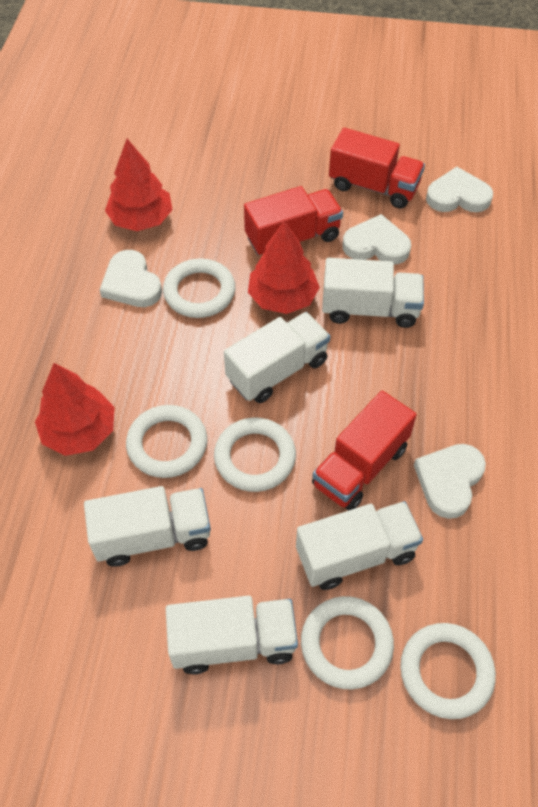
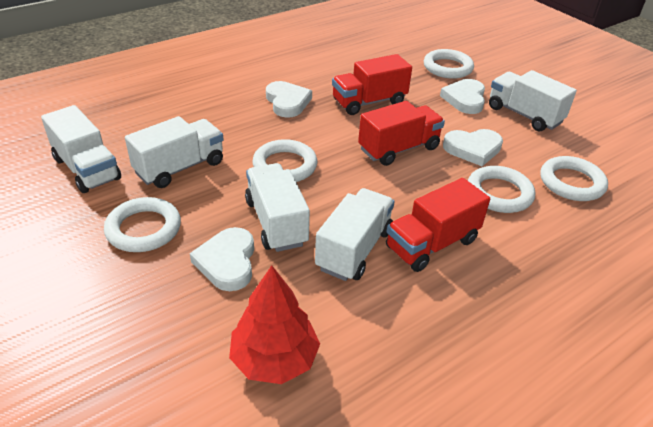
red tree: [35,363,115,456] [105,139,173,231] [248,220,320,314] = 3 -> [229,265,320,384] = 1

